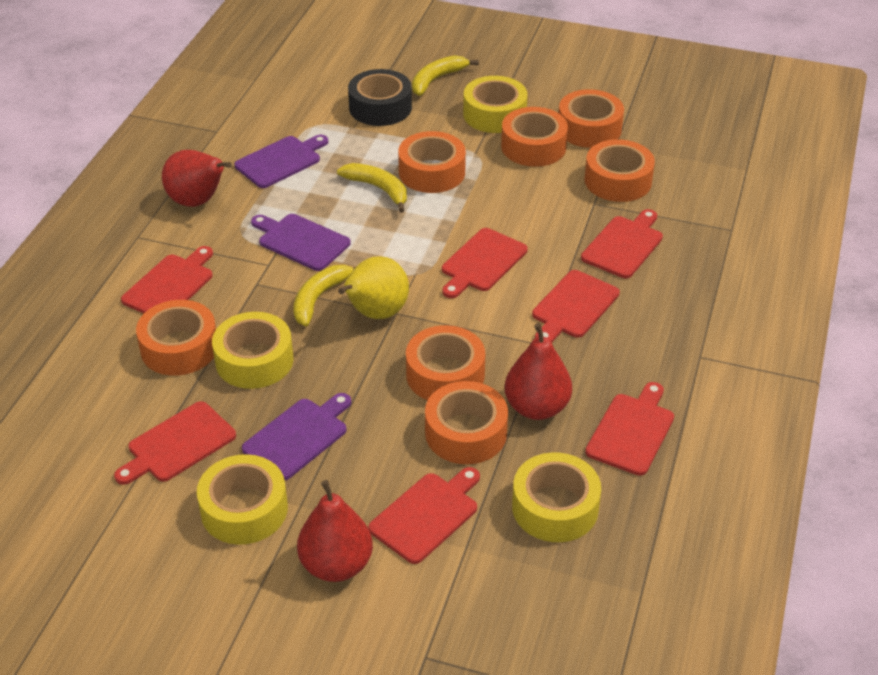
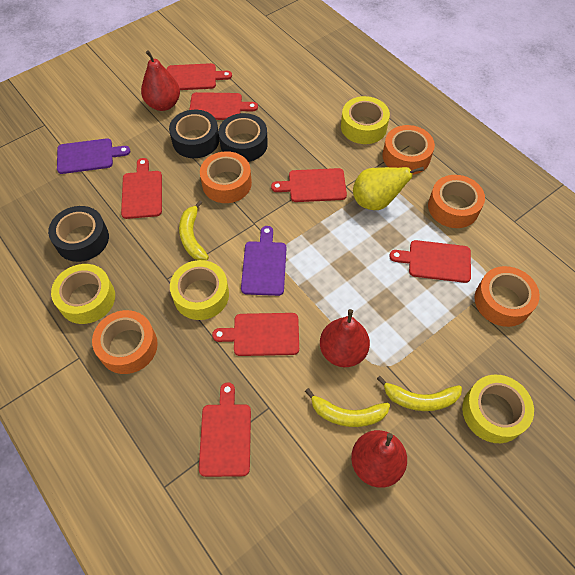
black tape: [348,69,412,126] = 1 -> [48,206,109,262] [169,110,219,158] [219,113,268,162] = 3
orange tape: [136,300,216,376] [398,131,466,193] [406,325,485,400] [425,381,508,464] [501,107,568,167] [559,89,624,148] [585,139,655,202] = 7 -> [92,310,158,374] [200,151,252,203] [382,125,435,175] [428,175,485,228] [474,266,540,327] = 5
purple cutting board: [234,135,328,188] [242,393,351,480] [251,214,351,271] = 3 -> [57,138,130,174] [241,226,286,296] = 2

